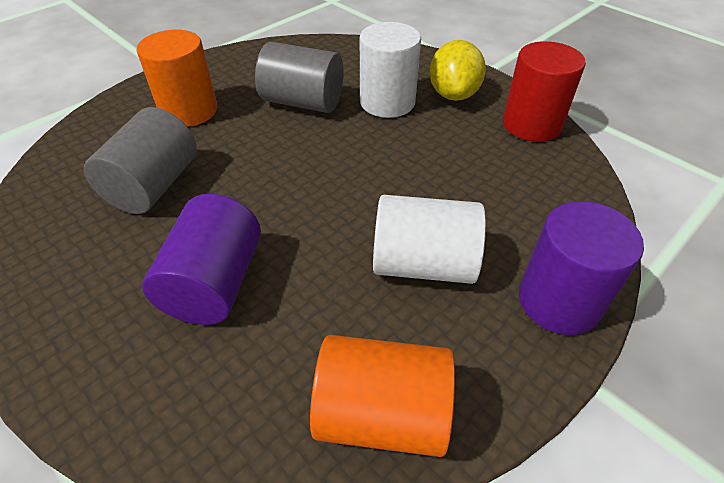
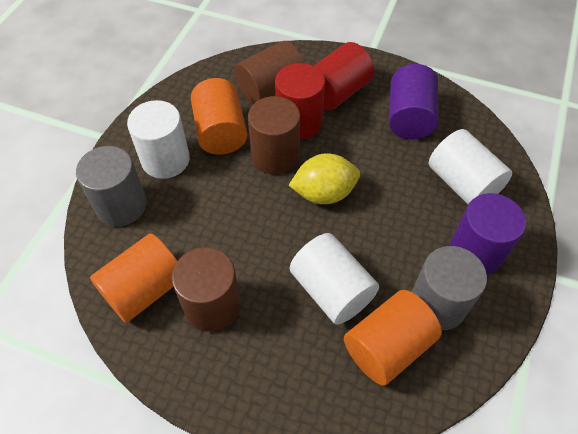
brown cylinder: none = 0 -> [172,247,241,332] [234,41,304,105] [248,96,300,174] = 3
orange cylinder: [137,30,217,127] [310,335,455,457] = 2 -> [90,234,178,323] [191,78,247,155] [344,290,442,386] = 3
red cylinder: [503,41,586,142] = 1 -> [275,63,325,139] [314,42,374,111] = 2
white cylinder: [360,22,421,118] [373,195,486,284] = 2 -> [127,100,190,179] [290,233,379,325] [429,129,512,204] = 3

